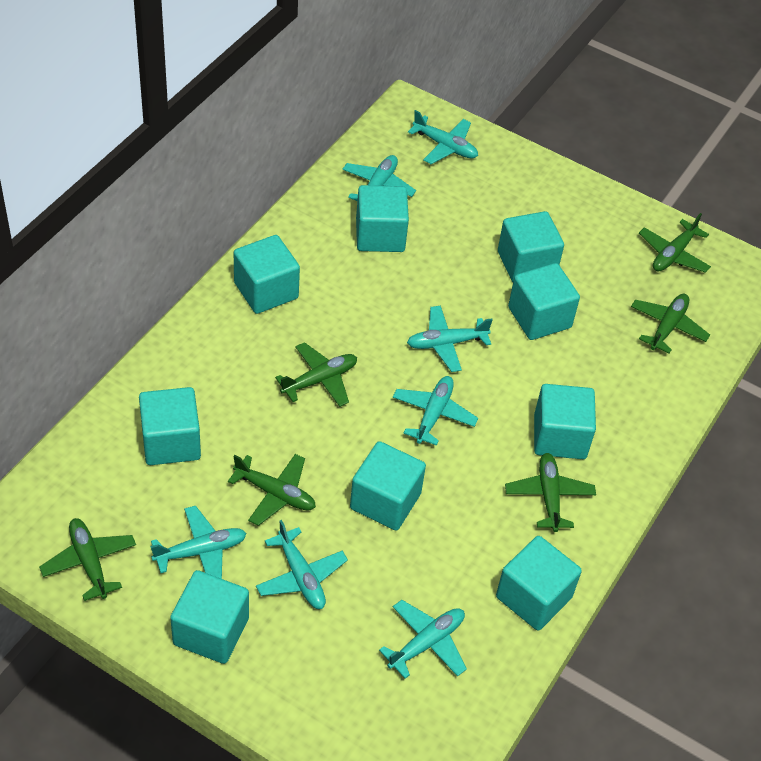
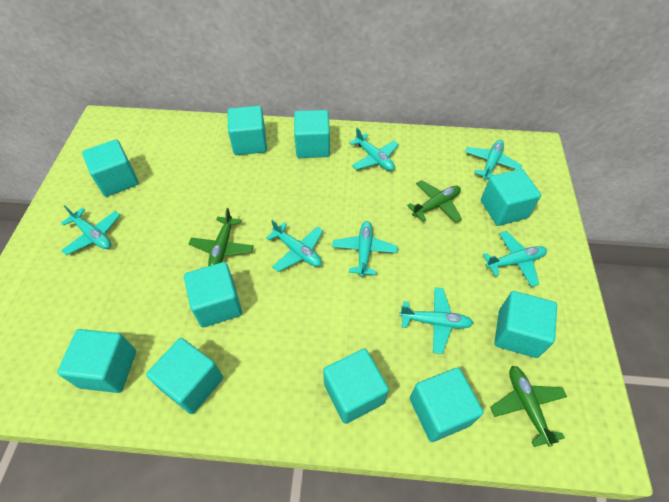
green plane: [39,518,136,601] [228,454,316,526] [275,342,357,407] [505,453,596,532] [631,294,710,353] [639,213,711,273] = 6 -> [189,208,254,266] [407,180,462,223] [490,366,567,447] = 3
turquoise cube: [139,387,201,465] [170,570,249,664] [234,235,300,314] [350,441,426,530] [356,185,409,252] [496,536,582,631] [498,211,564,282] [508,263,580,340] [534,384,596,459] = 9 -> [57,329,136,393] [82,139,139,197] [146,338,223,414] [184,262,242,327] [228,106,267,155] [294,110,330,158] [323,348,389,424] [410,367,484,442] [481,169,541,226] [494,291,557,358] = 10

